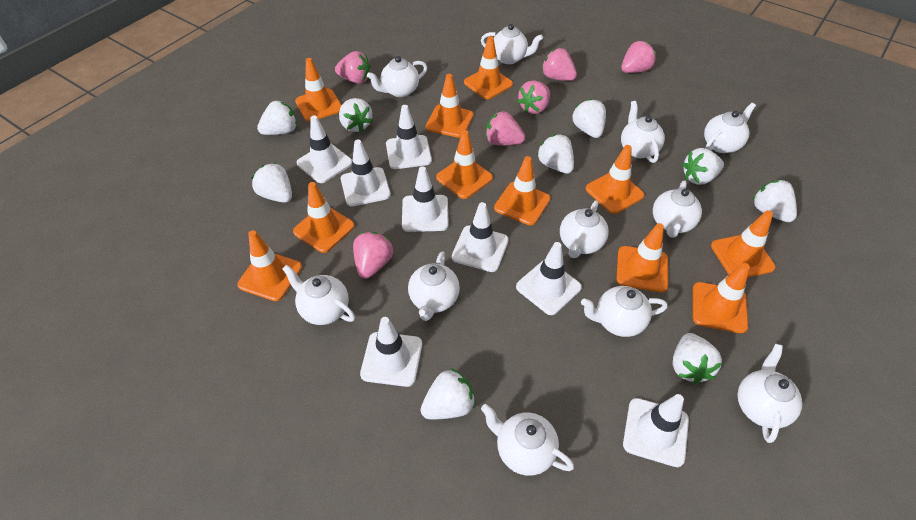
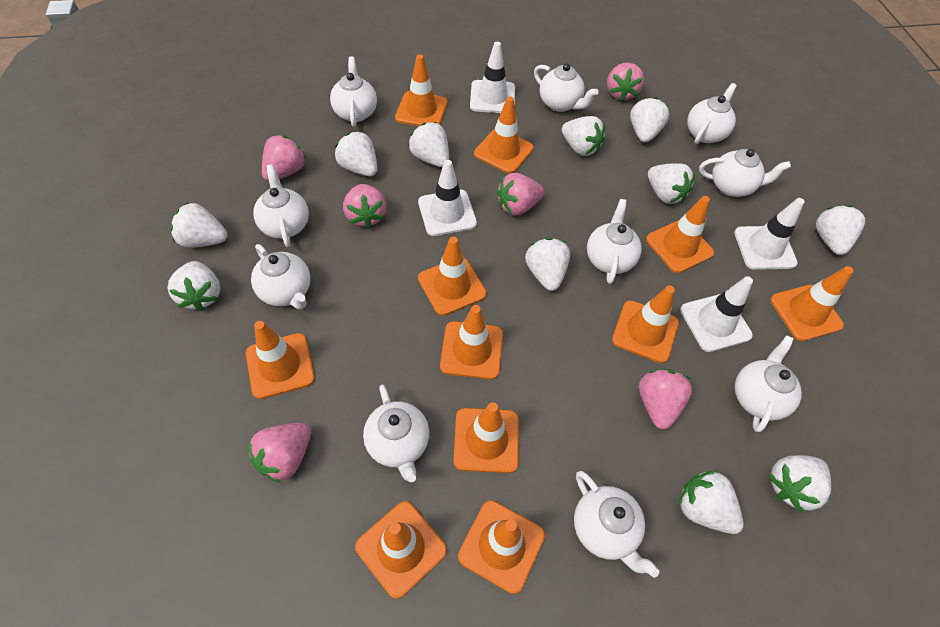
white strawberry: [251,163,292,203] [257,100,297,135] [339,98,372,132] [421,368,476,419] [537,134,574,174] [572,99,606,138] [673,333,722,384] [682,148,724,185] [752,180,797,222] = 9 -> [167,261,220,311] [170,202,227,248] [335,131,378,176] [408,122,449,167] [525,238,571,291] [562,116,605,156] [630,97,670,143] [648,163,695,204] [678,470,744,534] [768,455,831,513] [816,205,865,255] = 11
white teapot: [282,265,355,325] [367,56,427,97] [408,251,460,321] [481,24,543,64] [481,404,574,476] [560,201,609,258] [581,286,668,337] [621,101,665,163] [653,180,702,238] [704,103,756,153] [737,344,802,443] = 11 -> [251,244,310,309] [253,164,309,247] [330,56,377,127] [363,385,429,482] [534,63,599,112] [574,471,659,578] [587,199,642,284] [687,83,737,144] [699,149,791,197] [735,335,802,432] = 10
white traffic cone: [297,115,352,183] [341,140,391,207] [360,317,422,387] [386,105,432,169] [402,166,449,232] [452,202,509,272] [516,242,582,315] [623,394,689,467] = 8 -> [418,160,477,236] [470,42,515,113] [680,276,753,352] [734,198,804,270] = 4

